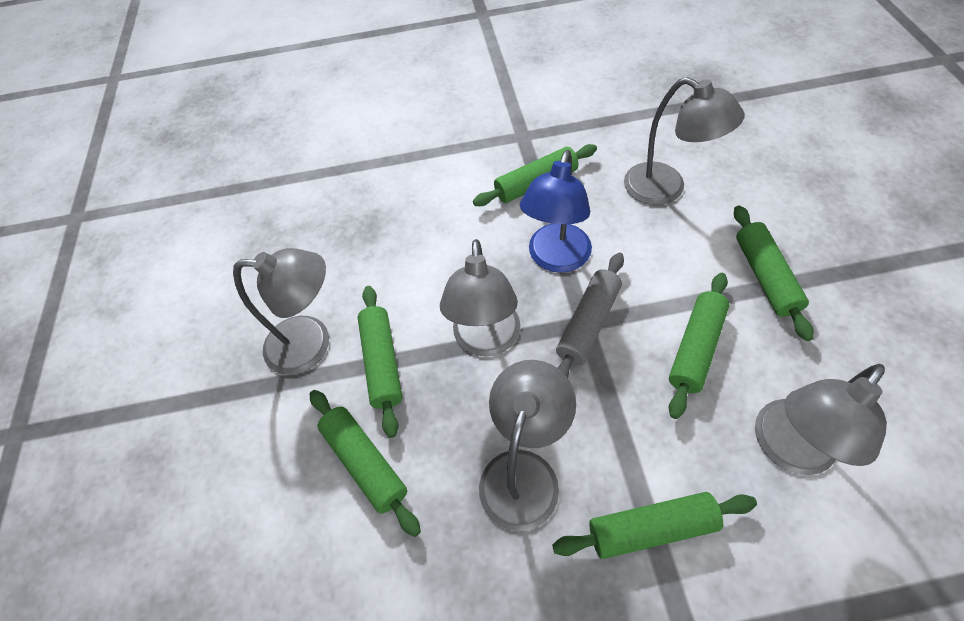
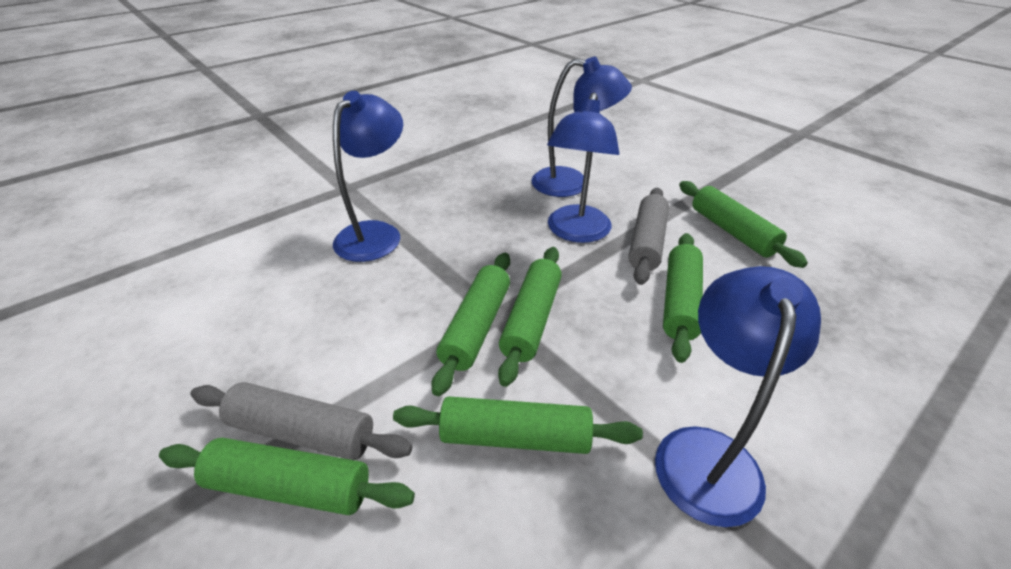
blue lamp: [520,150,592,273] = 1 -> [333,91,403,262] [531,57,632,197] [547,93,619,243] [655,266,821,527] = 4
grey lamp: [233,248,329,375] [440,239,520,356] [479,360,576,531] [624,77,745,205] [755,364,887,475] = 5 -> none = 0
grey rolling pin: [556,252,624,378] = 1 -> [190,382,412,460] [628,188,669,285] = 2

